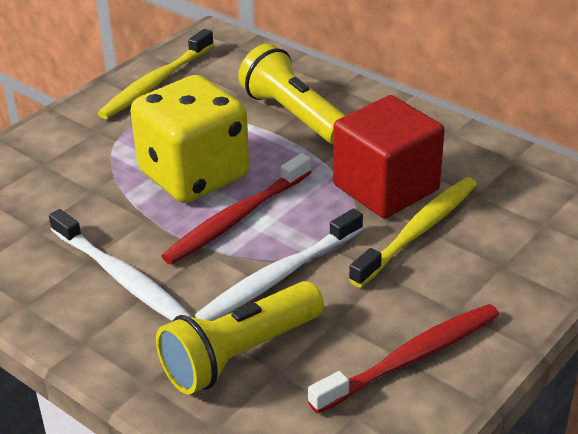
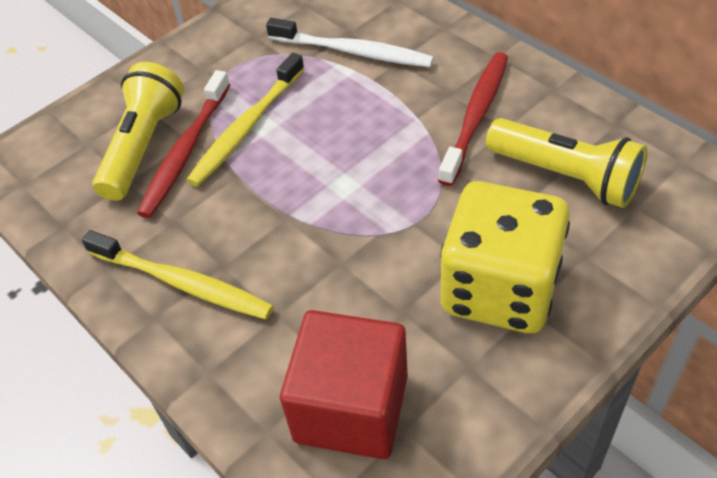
white toothbrush: [49,209,193,321] [195,208,363,321] = 2 -> [266,18,434,67] = 1

